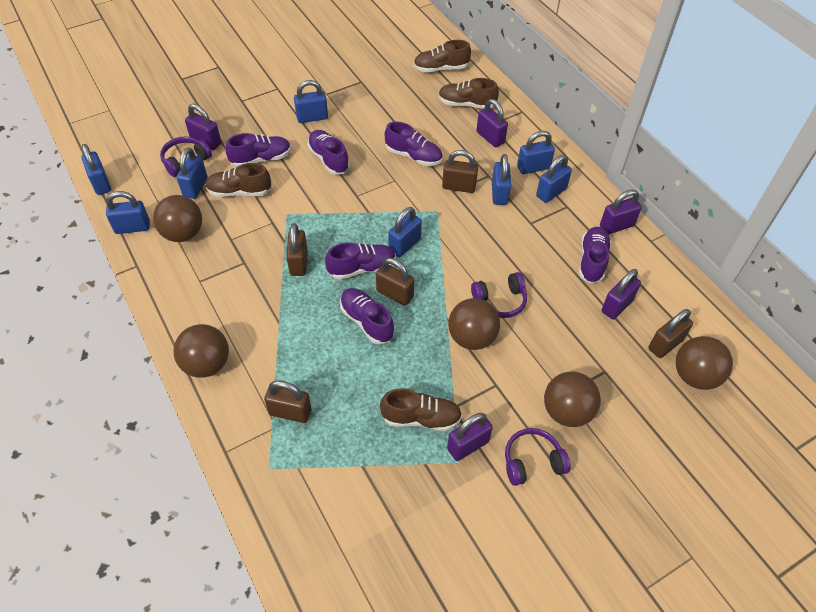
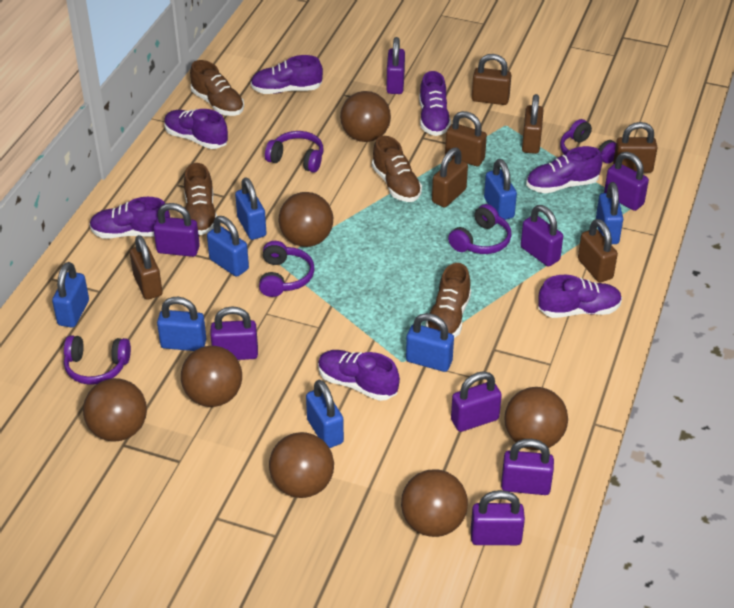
brown ball: [153,195,202,242] [174,324,229,378] [448,298,500,350] [544,371,601,427] [676,336,733,390] = 5 -> [83,378,147,442] [181,346,242,407] [269,432,334,498] [279,192,333,247] [340,91,391,142] [401,469,468,537] [504,387,568,450] = 7
brown padlock: [264,380,311,423] [286,223,308,276] [376,258,414,306] [442,150,478,193] [648,309,693,358] = 5 -> [130,235,162,300] [432,147,468,208] [445,111,487,166] [472,54,511,105] [522,94,543,154] [578,219,618,283] [613,122,658,173] = 7
purple headphones: [160,137,212,177] [471,272,527,318] [505,428,571,486] = 3 -> [64,335,131,385] [259,241,315,297] [265,131,323,173] [448,204,512,254] [560,119,616,164] = 5
purple padlock: [185,104,221,150] [447,413,493,461] [477,99,508,148] [600,189,642,234] [601,269,641,320] = 5 -> [153,203,200,257] [211,306,258,360] [386,37,405,94] [451,371,502,432] [471,490,525,545] [501,439,554,495] [521,205,563,266] [604,152,649,211] = 8
purple shoe: [226,133,291,167] [307,130,350,175] [325,242,396,280] [340,288,394,344] [384,121,443,166] [579,227,611,284] = 6 -> [89,197,170,239] [164,109,228,149] [251,55,323,94] [318,350,400,401] [419,71,451,136] [526,146,602,193] [538,275,622,318] = 7

